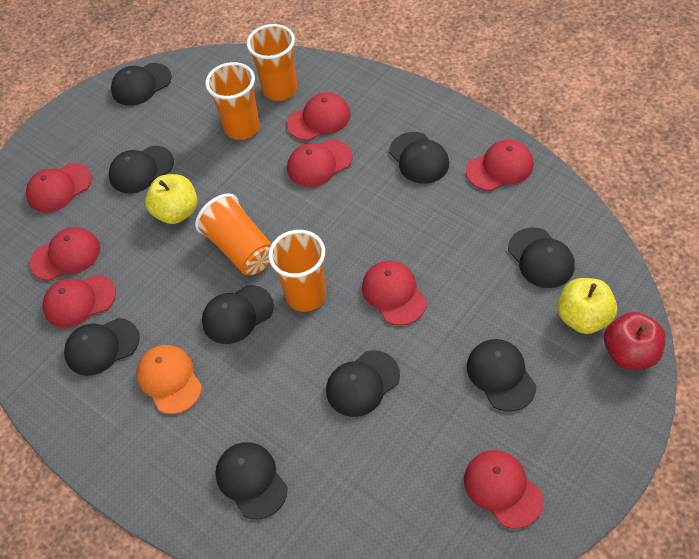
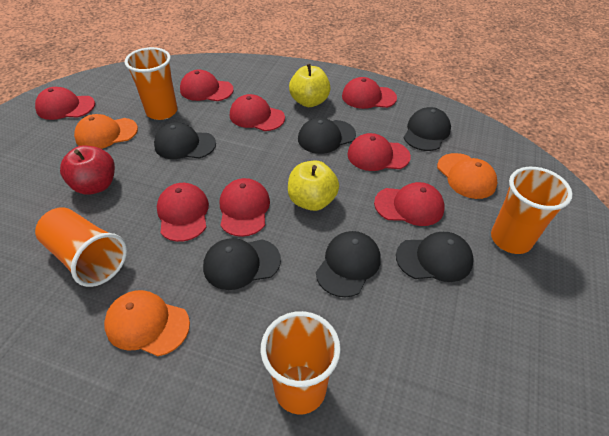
black cap: [64,318,140,376] [109,146,174,193] [111,63,172,106] [202,285,274,344] [215,442,288,519] [326,350,400,417] [389,132,449,184] [467,339,536,412] [508,227,575,288] = 9 -> [154,123,216,159] [203,238,281,290] [298,118,356,154] [316,231,381,298] [396,232,474,282] [404,107,451,151] = 6
orange cap: [137,345,202,414] = 1 -> [74,114,138,149] [104,290,190,356] [437,153,498,199] = 3

